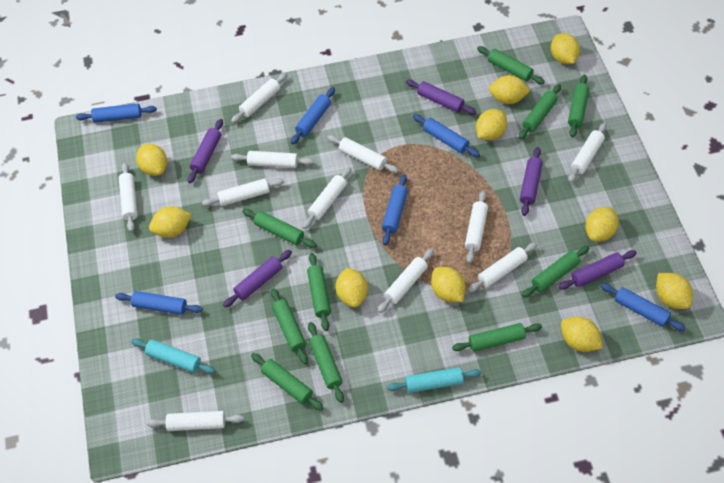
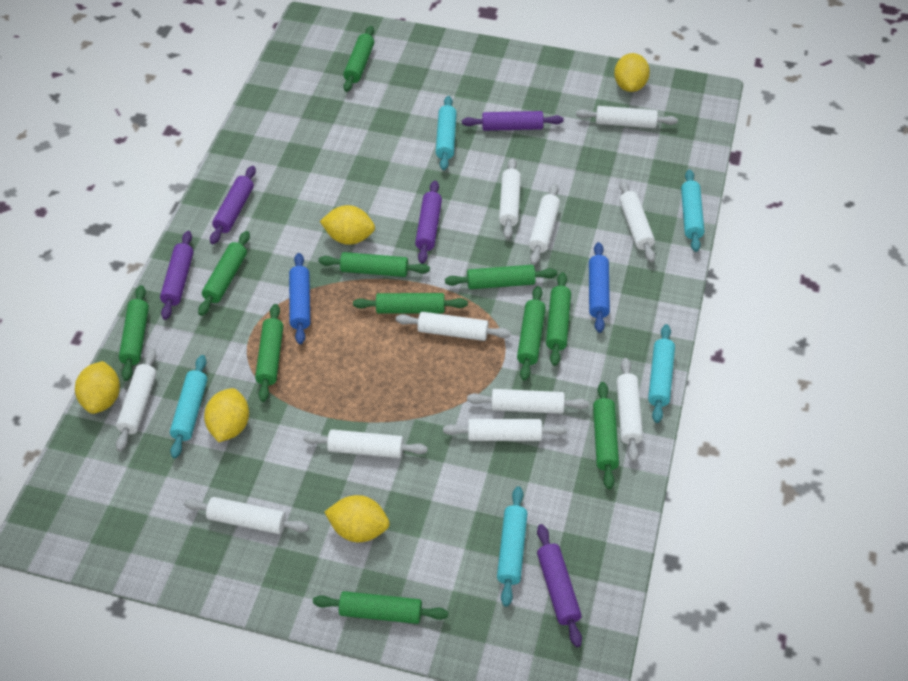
blue rolling pin: [76,104,157,123] [115,291,203,315] [291,87,335,145] [382,174,408,245] [413,114,480,157] [601,283,686,331] = 6 -> [289,253,310,344] [589,242,610,333] = 2
green rolling pin: [242,209,316,248] [251,353,324,411] [271,288,308,364] [307,253,331,331] [308,322,344,403] [452,323,542,352] [477,46,545,84] [519,84,561,139] [522,246,589,298] [568,75,589,137] = 10 -> [119,285,149,381] [198,231,250,316] [255,304,283,402] [313,591,448,624] [319,252,430,277] [343,26,374,92] [353,293,468,314] [445,265,557,289] [517,286,546,381] [546,272,571,366] [593,382,619,489] = 11
turquoise rolling pin: [131,338,215,374] [387,367,481,393] = 2 -> [170,355,207,458] [436,96,457,170] [497,486,528,607] [648,324,675,423] [681,170,704,252] = 5
yellow lemon: [136,144,167,176] [149,206,192,238] [336,267,368,308] [431,267,466,302] [476,109,507,140] [489,75,531,104] [551,33,580,64] [561,317,603,352] [585,207,618,242] [656,273,693,309] = 10 -> [75,361,120,414] [204,388,249,442] [320,205,375,245] [325,495,390,542] [614,53,650,92] = 5

